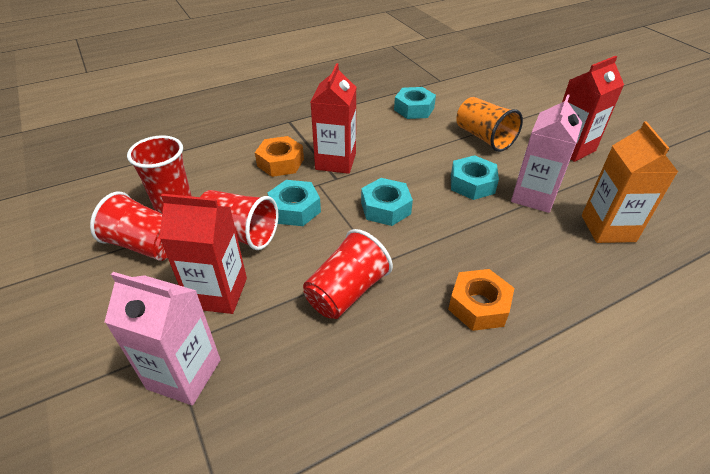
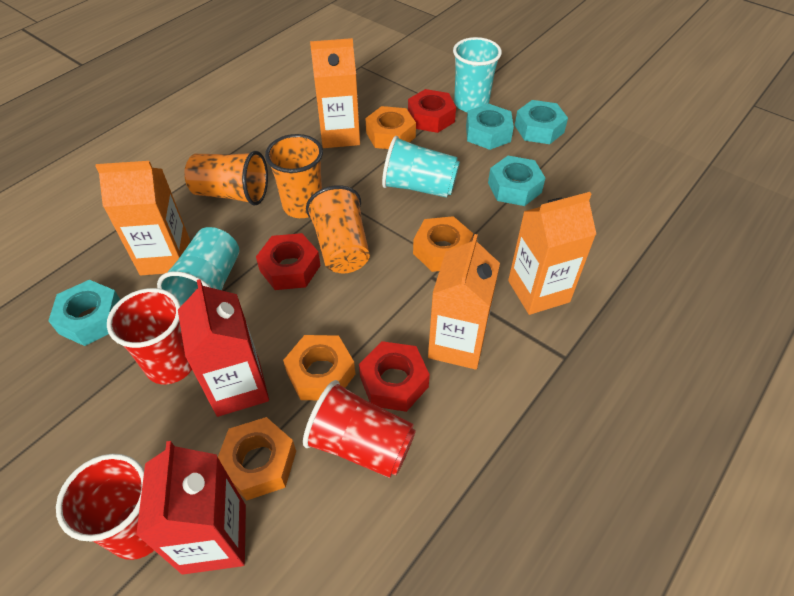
orange carton: [582,122,678,243] = 1 -> [96,161,190,275] [310,38,360,148] [428,234,500,370] [508,192,596,315] = 4
orange cup: [456,97,523,152] = 1 -> [184,151,268,206] [265,134,323,218] [306,185,370,273] = 3
orange nut: [255,136,304,177] [448,269,514,331] = 2 -> [218,417,296,500] [283,335,355,400] [365,106,416,149] [413,216,473,272] = 4
pink carton: [105,272,221,405] [511,94,582,213] = 2 -> none = 0
red carton: [159,194,247,314] [311,63,356,174] [562,56,624,162] = 3 -> [136,441,246,575] [178,279,269,417] = 2
red cup: [90,192,168,261] [127,135,192,213] [200,190,279,250] [303,229,393,319] = 4 -> [56,454,154,560] [107,288,192,384] [303,380,416,478] = 3
red nut: none = 0 -> [256,233,321,290] [359,341,430,412] [408,89,456,133] = 3
turquoise cup: none = 0 -> [157,227,239,306] [382,136,460,198] [453,37,502,112] = 3

